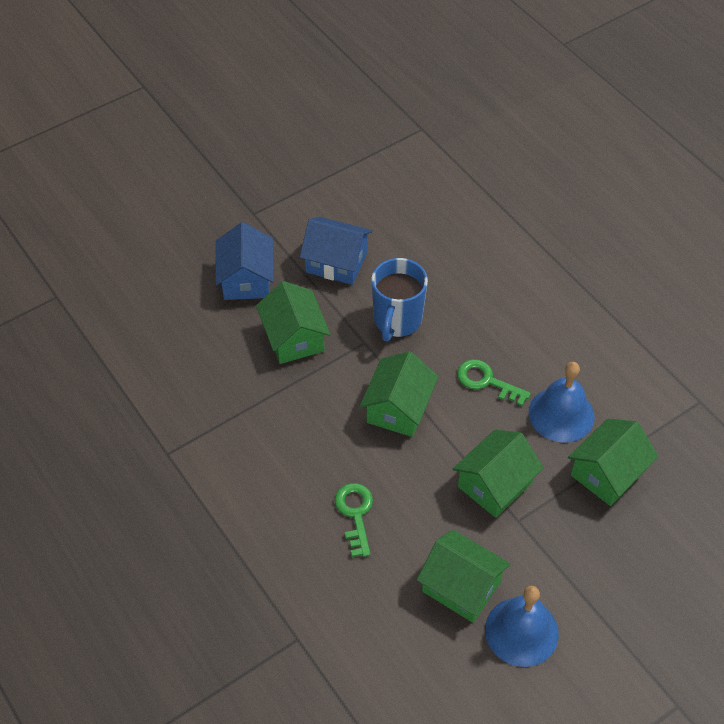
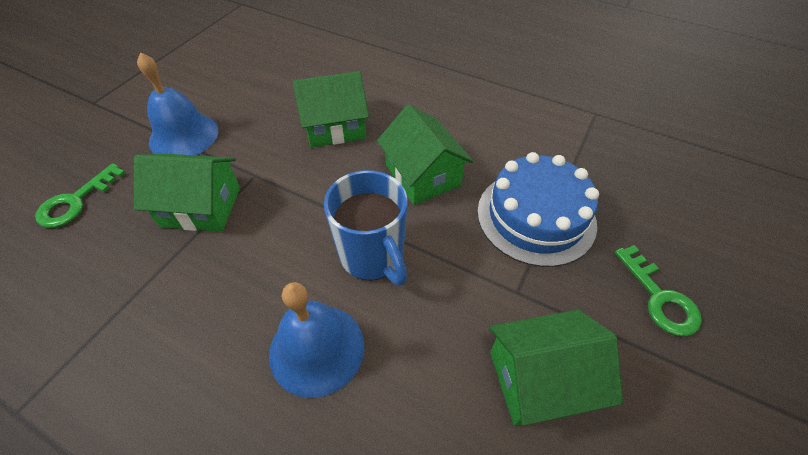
blue cake: none = 0 -> [477,152,599,267] = 1
blue house: [215,222,274,300] [300,217,372,285] = 2 -> none = 0
green house: [256,281,331,364] [360,351,439,437] [417,529,510,623] [453,429,544,518] [568,418,658,506] = 5 -> [134,154,240,232] [293,71,369,148] [377,104,473,205] [490,310,623,426] = 4

